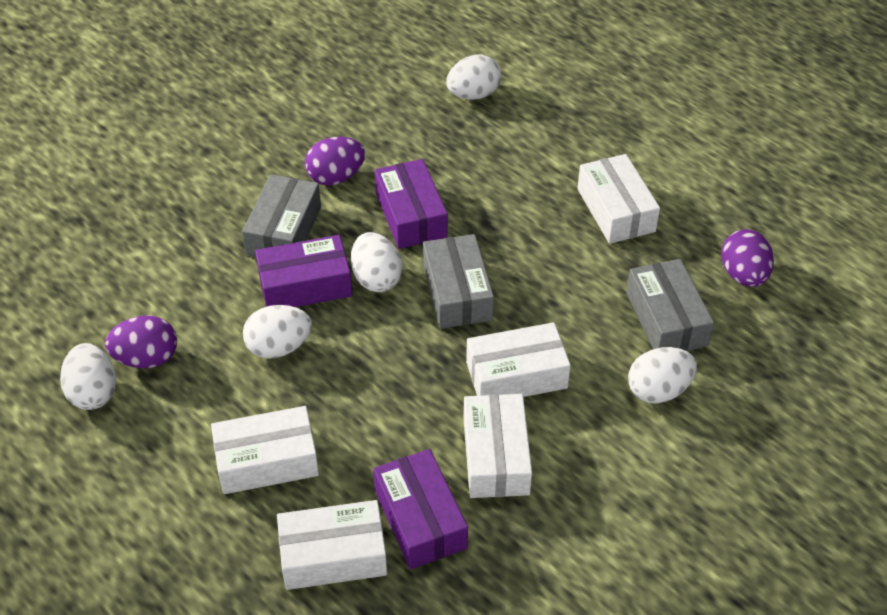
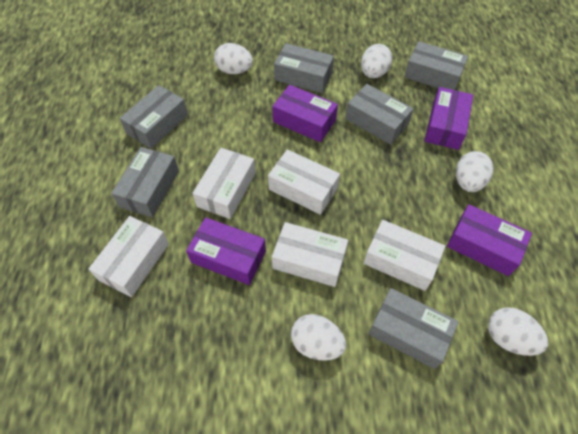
grey box: [242,174,321,257] [423,234,494,329] [626,259,714,351] = 3 -> [111,147,179,218] [120,85,188,149] [274,43,334,93] [345,84,413,145] [368,288,458,369] [404,41,468,90] = 6
purple box: [255,235,352,307] [373,449,468,569] [375,159,448,249] = 3 -> [186,217,266,285] [272,85,338,142] [424,87,473,150] [447,204,532,276] = 4
purple egg: [105,316,177,368] [305,137,365,186] [721,229,774,287] = 3 -> none = 0

